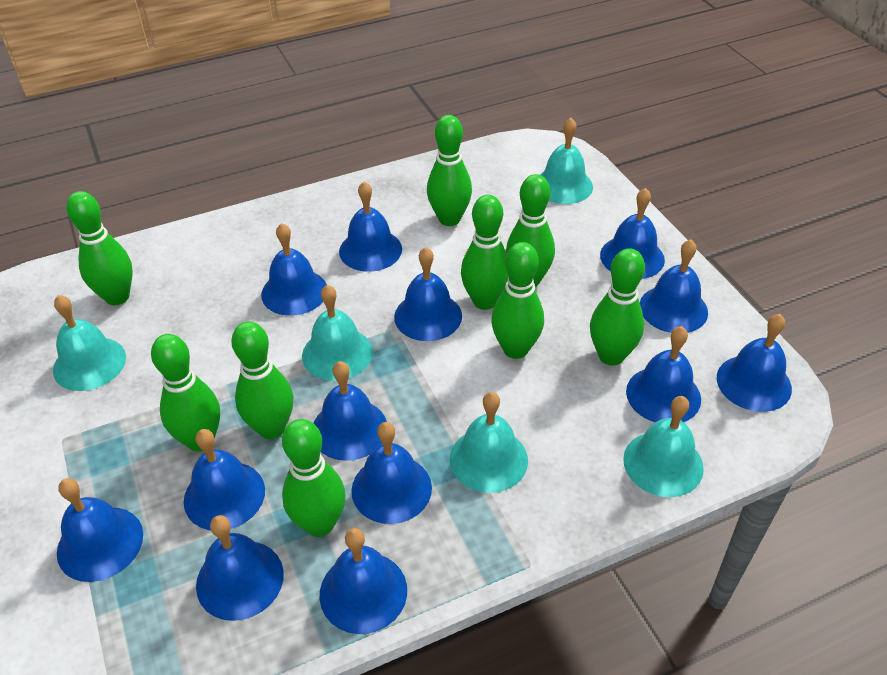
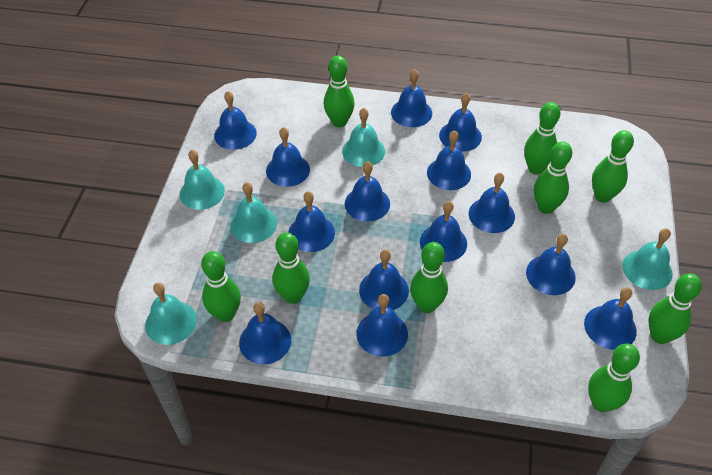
blue bell: [57,478,143,582] [184,429,265,530] [196,515,284,621] [261,223,327,316] [314,361,387,461] [320,528,407,634] [339,181,402,272] [351,422,432,524] [394,247,462,341] [600,188,665,279] [626,326,701,423] [640,239,708,333] [717,314,792,412] = 13 -> [214,91,257,150] [239,302,291,365] [266,127,310,187] [288,191,335,252] [345,161,390,222] [356,294,408,357] [359,249,409,310] [391,69,432,127] [420,201,467,262] [427,130,471,190] [439,93,482,152] [469,173,515,233] [526,234,576,295] [584,287,637,350] = 14

